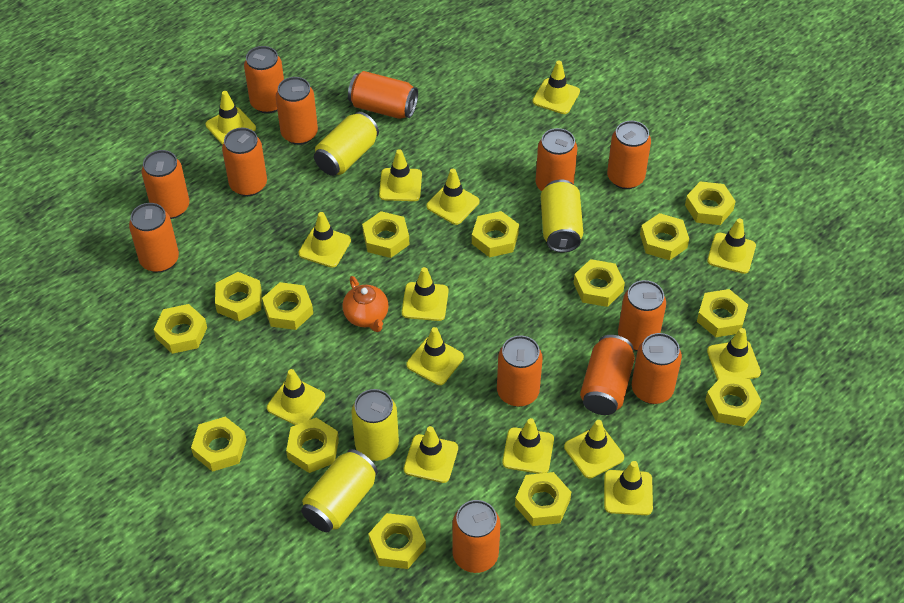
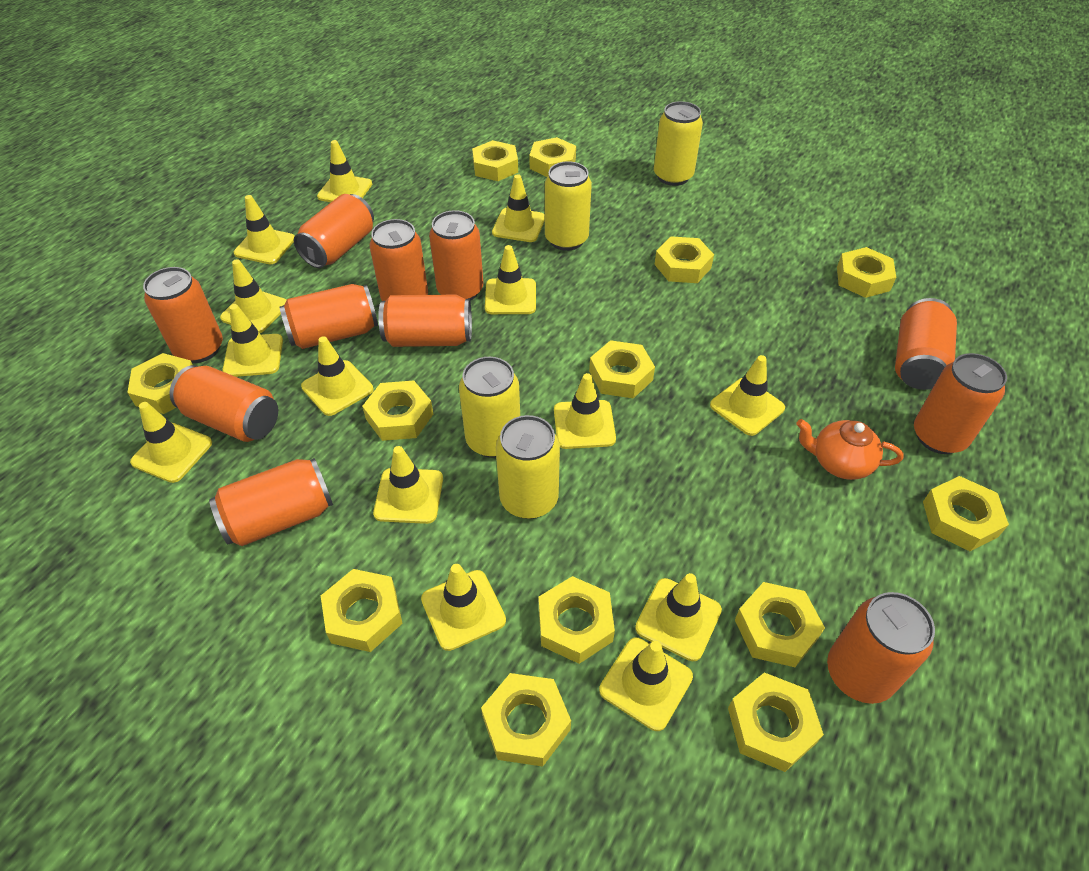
orange can: [129,203,179,273] [142,150,189,219] [222,128,267,196] [244,46,284,114] [276,77,318,145] [348,71,418,119] [452,500,501,573] [497,336,543,407] [536,128,578,191] [580,335,635,415] [607,121,651,189] [618,280,666,351] [632,333,682,404] = 13 -> [143,267,223,363] [170,365,278,442] [209,458,333,546] [279,284,378,349] [294,194,374,268] [370,219,428,301] [378,295,472,347] [429,210,484,301] [827,592,935,704] [895,298,957,390] [914,353,1007,454] = 11
yellow nut: [153,304,207,354] [191,417,247,472] [215,272,262,321] [262,282,313,330] [286,418,339,473] [362,211,409,258] [369,513,426,569] [472,211,519,257] [515,472,571,526] [574,259,625,307] [640,213,689,260] [685,181,736,225] [697,289,748,337] [705,375,761,426] = 14 -> [127,353,193,414] [321,569,403,652] [362,381,433,441] [472,140,518,181] [481,673,571,767] [529,137,576,177] [539,576,615,664] [589,340,655,398] [654,236,714,283] [728,672,824,772] [735,582,825,667] [837,247,896,298] [923,476,1009,551] = 13

